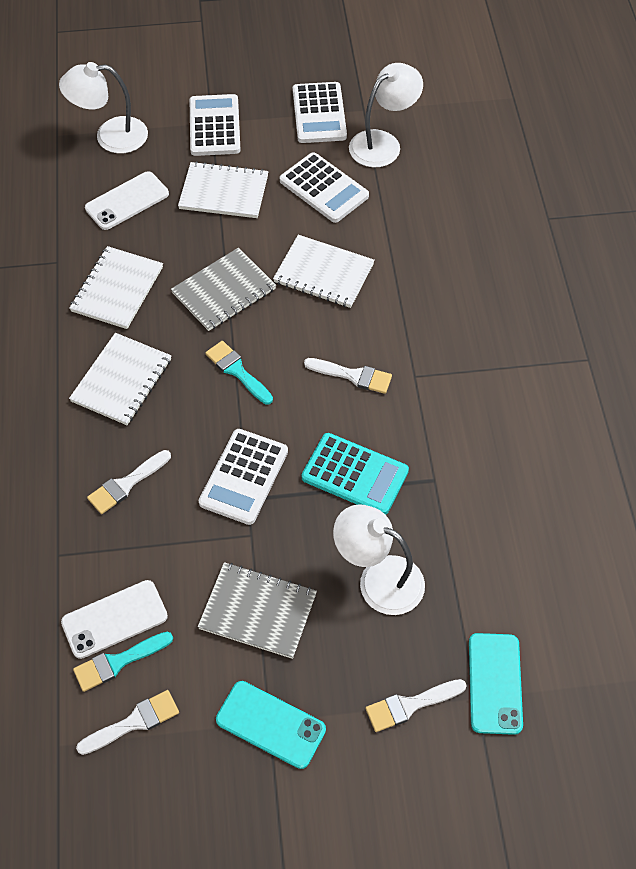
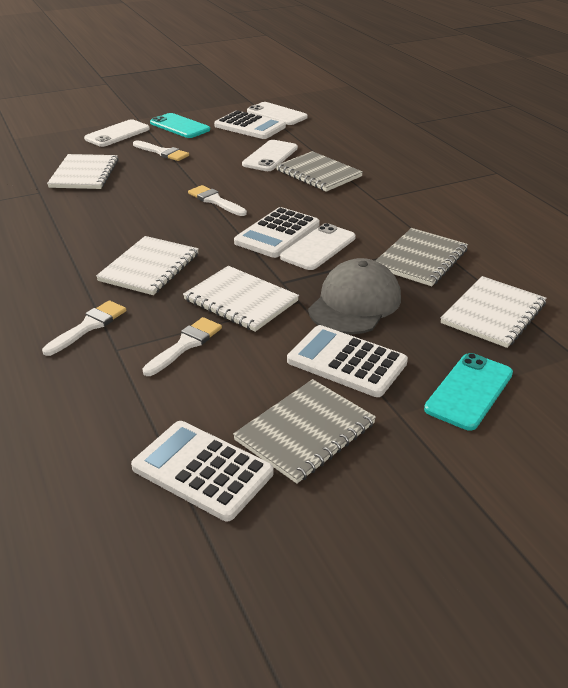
grey cap: none = 0 -> [308,258,401,334] = 1
grey notebook: [171,248,276,331] [198,562,317,659] = 2 -> [233,379,376,484] [276,151,363,192] [375,228,468,286] = 3
turquoise brush: [73,632,173,692] [206,341,273,405] = 2 -> none = 0
turquoise calculator: [302,433,409,515] = 1 -> none = 0
white lamp: [59,62,148,153] [333,504,425,615] [349,63,423,167] = 3 -> none = 0
white phone: [61,580,168,659] [85,171,169,230] = 2 -> [84,119,150,147] [242,140,298,171] [247,102,308,125] [280,223,356,270] = 4

